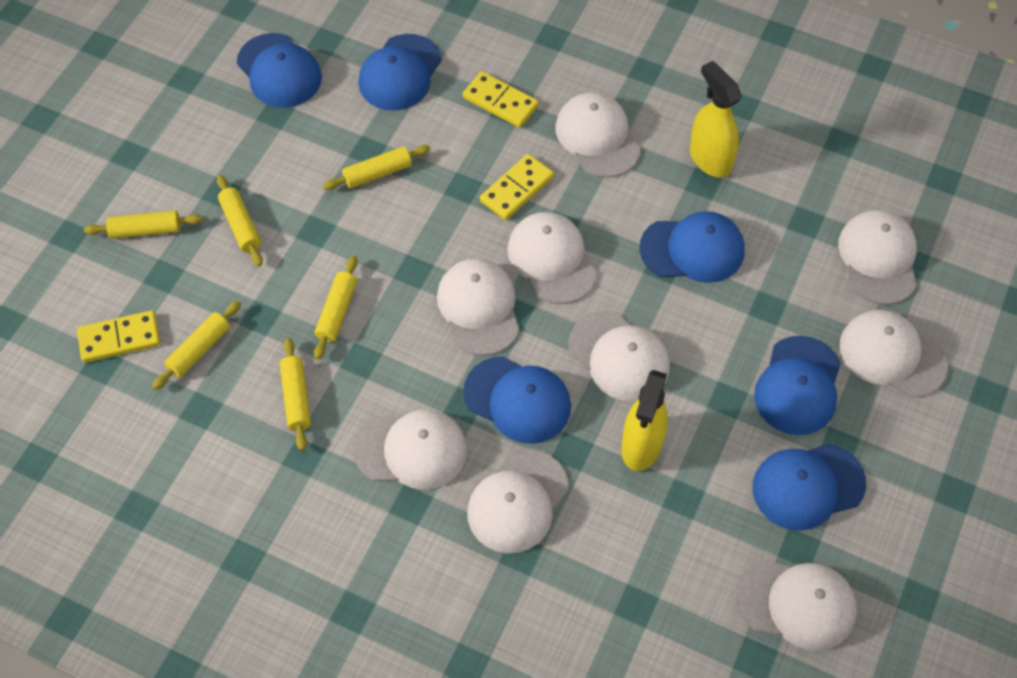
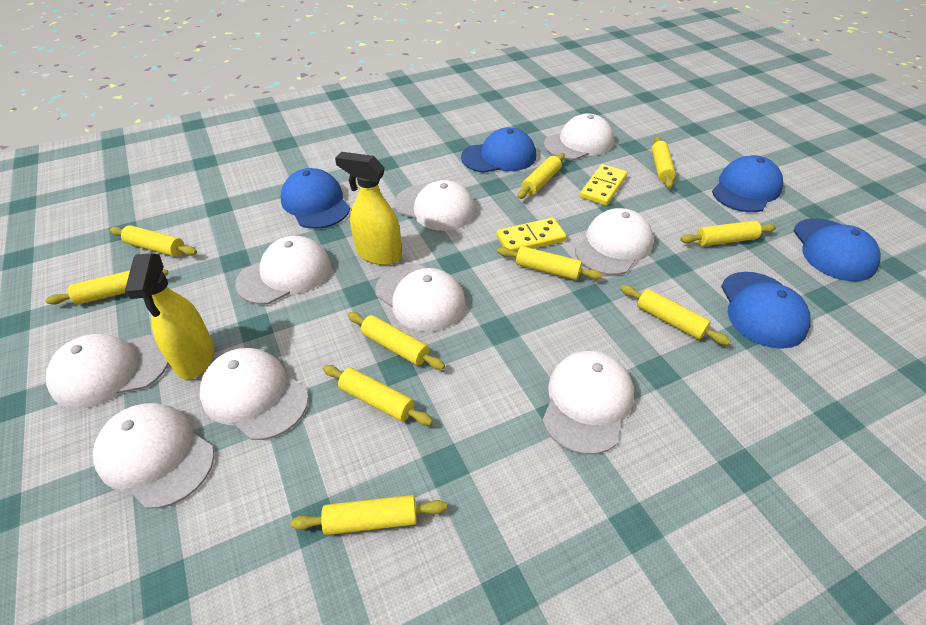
blue cap: [237,33,322,108] [358,34,442,111] [463,356,571,444] [639,211,745,283] [753,443,866,531] [754,336,841,435] = 6 -> [280,168,350,229] [461,127,536,173] [712,155,783,212] [721,272,811,349] [793,218,881,281] = 5
yellow domino: [77,310,160,363] [463,71,539,128] [480,154,554,220] = 3 -> [496,218,567,252] [580,164,627,206] = 2
yellow rolling pin: [84,210,203,239] [152,301,241,390] [217,175,263,266] [280,338,311,451] [314,255,358,360] [323,145,430,190] = 6 -> [46,269,169,305] [110,225,197,257] [291,495,447,535] [323,365,433,425] [348,312,445,370] [497,246,602,280] [517,153,565,199] [620,285,730,345] [651,137,676,189] [680,221,776,246] = 10

